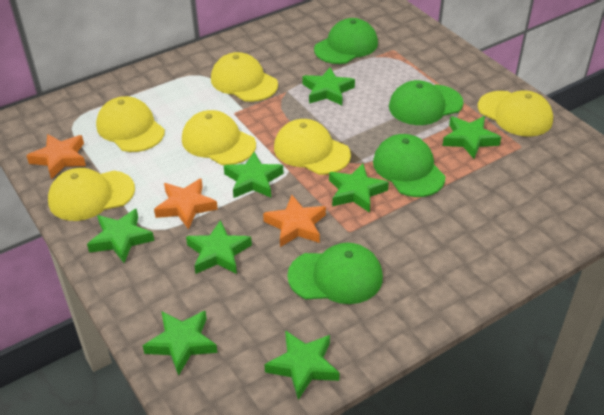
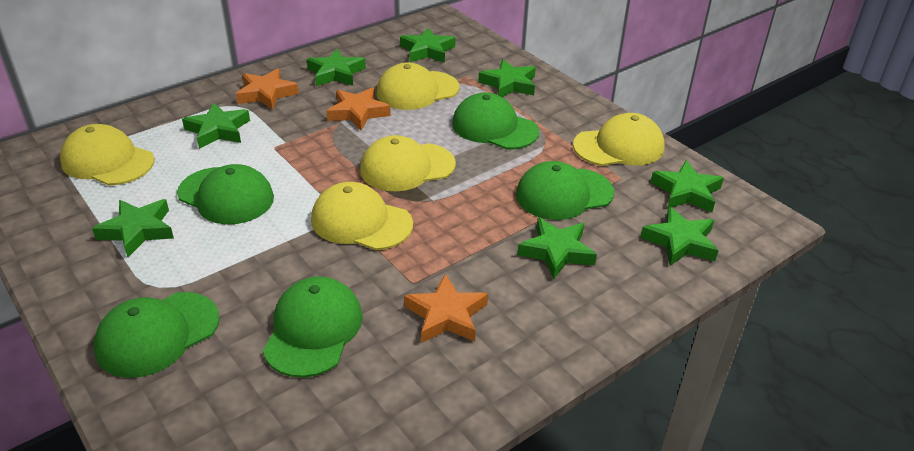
green cap: [287,243,383,304] [314,18,378,64] [373,134,445,197] [389,80,463,125] = 4 -> [94,292,220,378] [177,164,274,224] [263,276,363,378] [452,92,539,150] [516,161,614,220] = 5
yellow cap: [48,168,135,221] [96,96,165,152] [182,110,256,165] [211,52,278,102] [274,119,351,175] [478,90,553,137] = 6 -> [60,124,155,186] [311,182,413,250] [360,135,456,191] [377,63,459,110] [573,113,665,166] = 5

